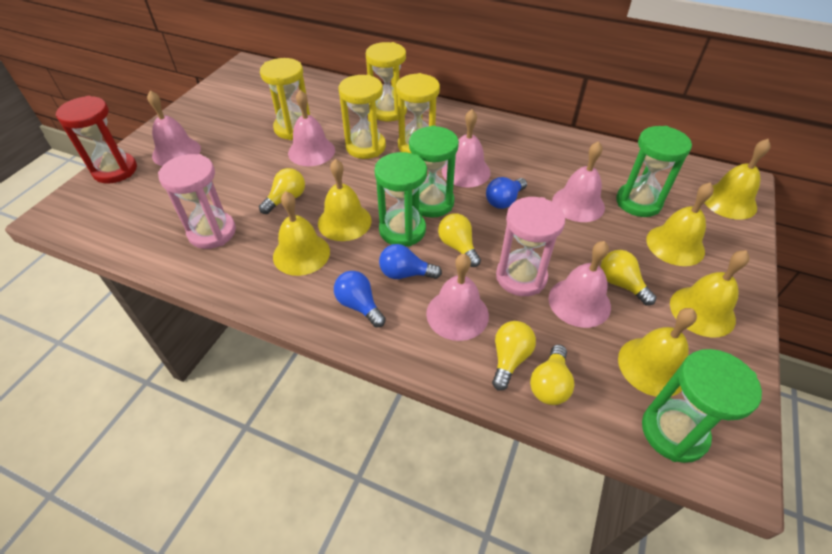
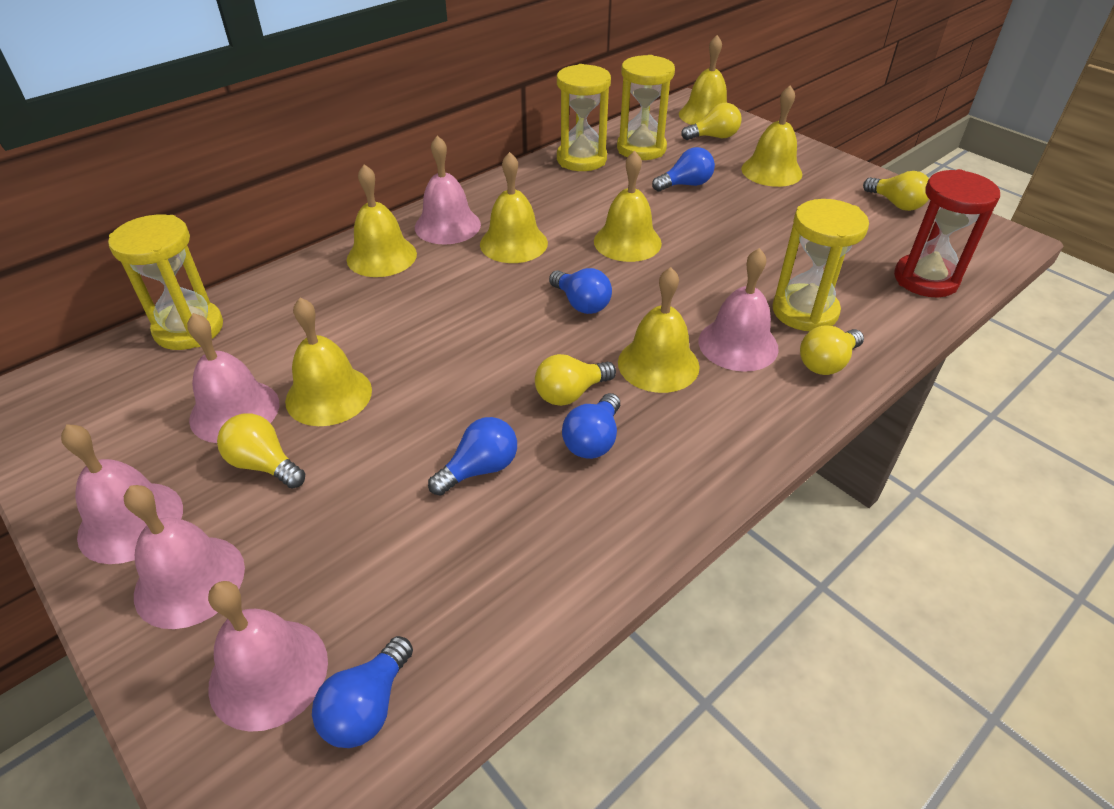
blue light bulb: [334,271,386,327] [379,244,442,279] [486,177,527,209] = 3 -> [312,636,413,748] [428,417,517,496] [549,268,612,314] [562,393,620,459] [652,147,715,191] = 5
green hourglass: [374,152,427,247] [409,126,459,218] [616,126,692,217] [642,349,762,463] = 4 -> none = 0
pink hourglass: [158,154,236,249] [496,197,565,296] = 2 -> none = 0
yellow bell: [273,191,330,276] [318,159,372,241] [618,308,697,397] [646,182,714,266] [670,250,750,338] [704,139,771,220] = 6 -> [285,298,372,426] [347,164,417,277] [480,152,548,263] [594,151,662,262] [618,267,700,393] [679,35,727,125] [741,85,802,187] = 7

